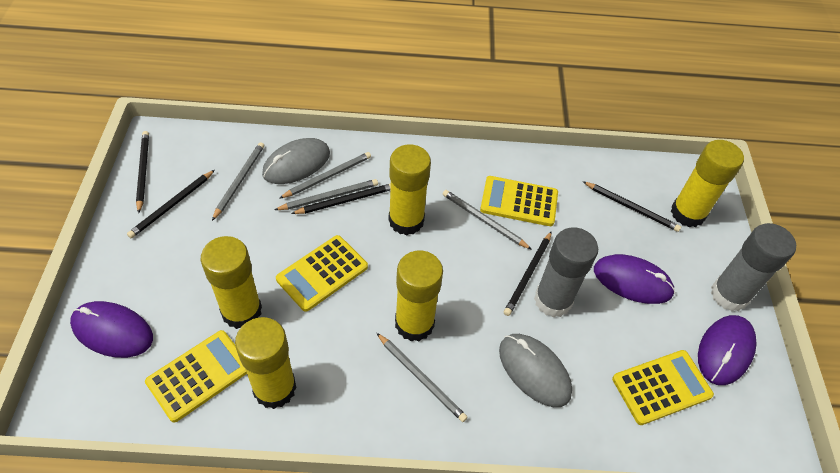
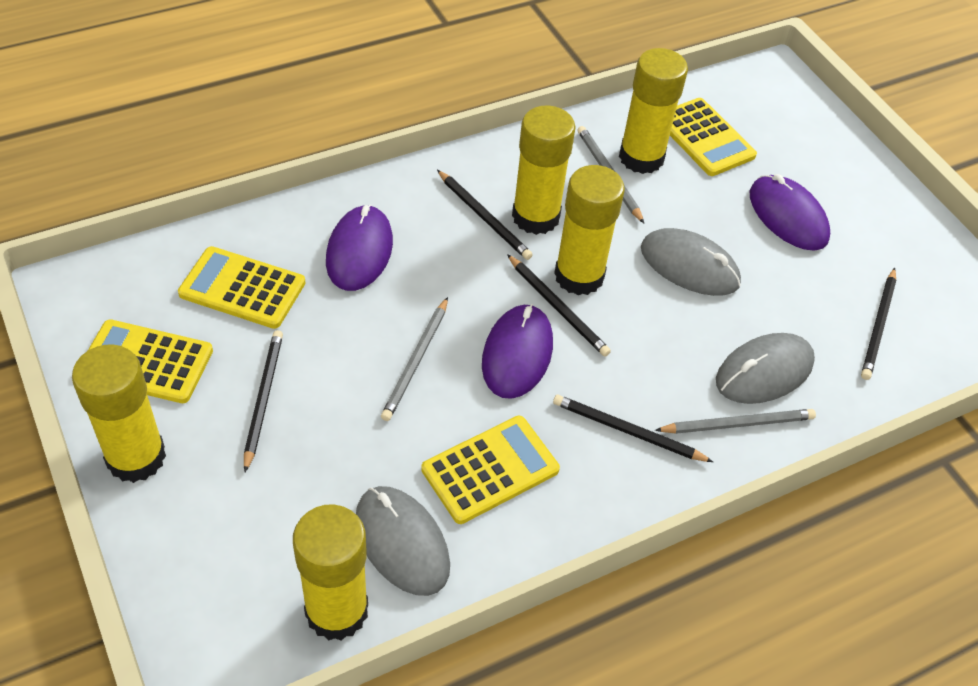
grey glue stick: [534,228,598,318] [711,223,796,311] = 2 -> none = 0
grey mouse: [262,138,330,184] [499,334,572,407] = 2 -> [356,486,450,596] [641,228,741,296] [716,333,815,404] = 3
grey pencil: [212,142,264,221] [274,179,378,210] [279,152,371,199] [377,333,468,422] [443,190,532,250] = 5 -> [381,297,448,421] [578,126,644,223] [655,409,816,434] = 3

